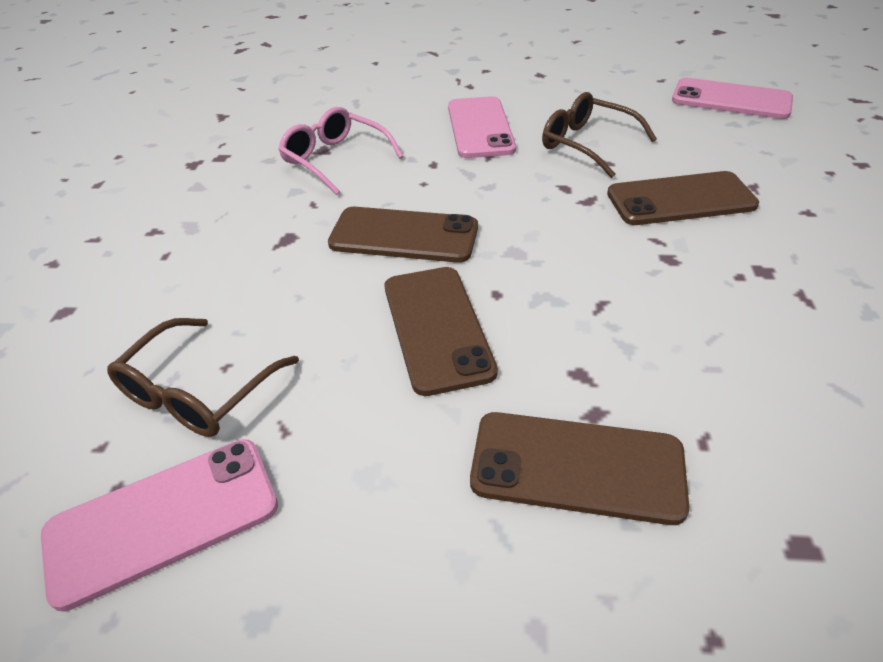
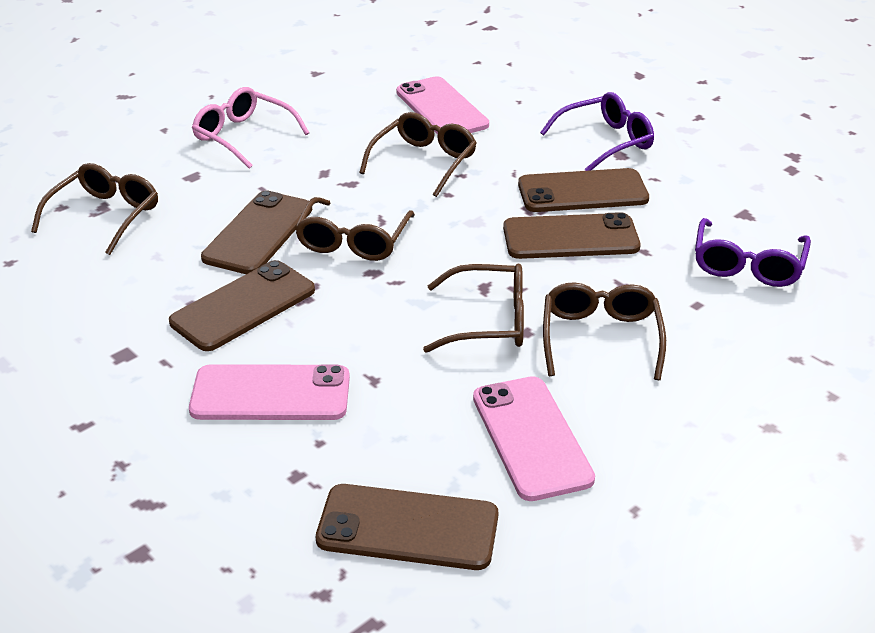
brown glasses: [107,318,299,437] [542,92,657,178] = 2 -> [31,163,158,255] [295,197,415,261] [359,112,477,197] [423,263,524,353] [543,283,666,380] = 5
brown phone: [328,207,478,263] [385,267,498,396] [470,412,689,525] [607,171,759,225] = 4 -> [169,260,315,351] [201,190,312,274] [316,484,498,570] [503,212,641,259] [518,168,649,212] = 5
purple glasses: none = 0 -> [540,92,654,171] [695,218,811,287] = 2

